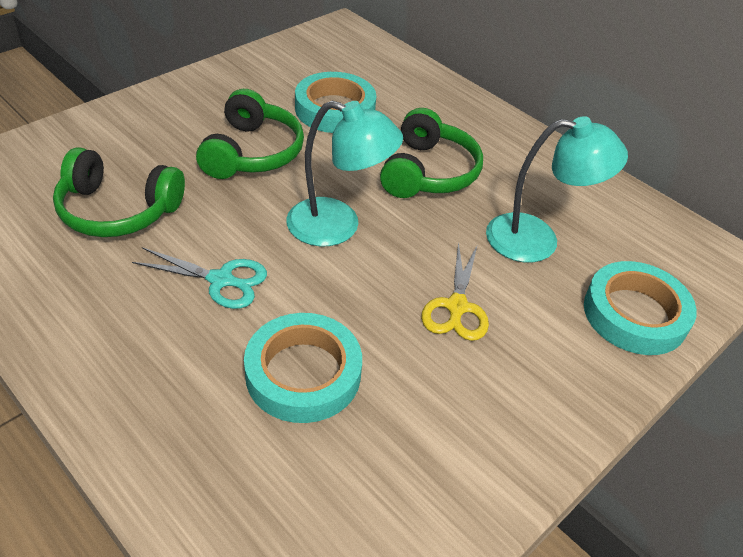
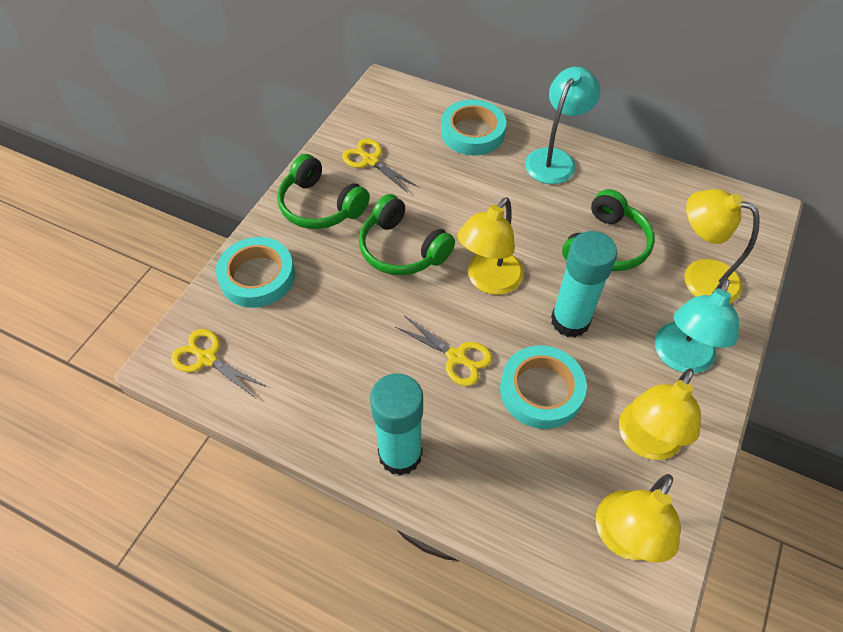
turquoise glue stick: none = 0 -> [370,373,423,476] [551,231,618,337] = 2
turquoise scissors: [132,247,267,309] = 1 -> none = 0
yellow lamp: none = 0 -> [457,197,524,295] [596,474,681,563] [619,368,701,460] [684,189,760,303] = 4
yellow scissors: [421,242,489,341] = 1 -> [171,329,267,398] [342,139,417,193] [395,316,493,386] = 3

